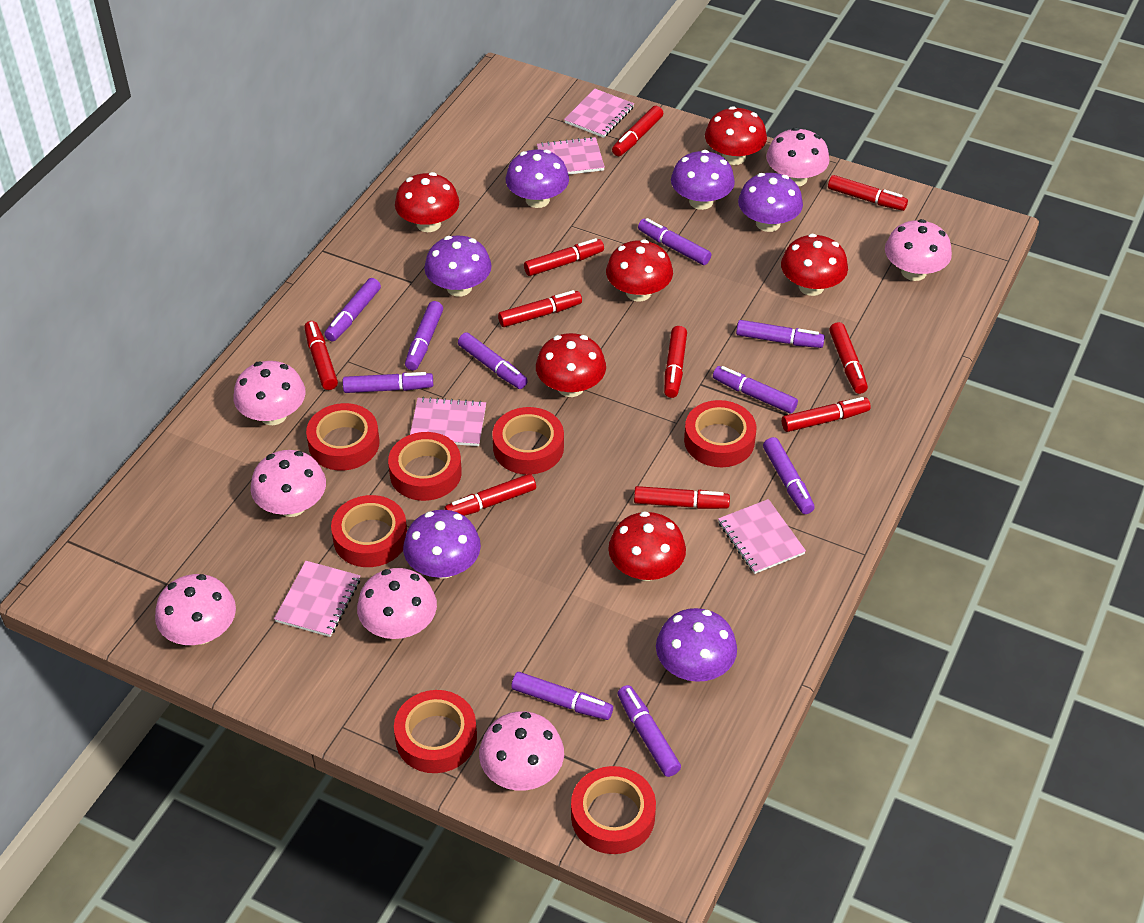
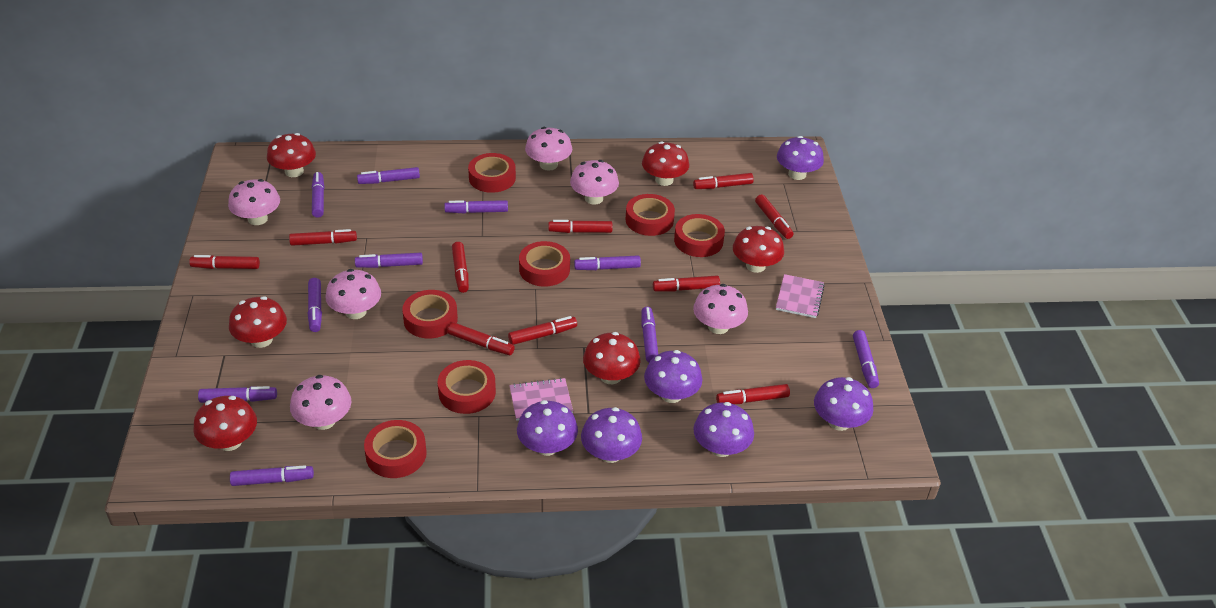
pink mushroom: [155,574,236,645] [233,361,306,425] [251,450,326,517] [357,568,437,639] [479,711,564,790] [766,127,830,187] [885,219,952,281] = 7 -> [228,179,280,225] [290,375,351,430] [325,269,381,319] [525,127,572,171] [570,160,619,204] [693,284,748,334] = 6
pink notebook: [274,561,360,637] [410,397,486,446] [537,137,605,175] [564,89,634,138] [718,499,806,574] = 5 -> [509,378,573,421] [776,274,825,318] = 2

